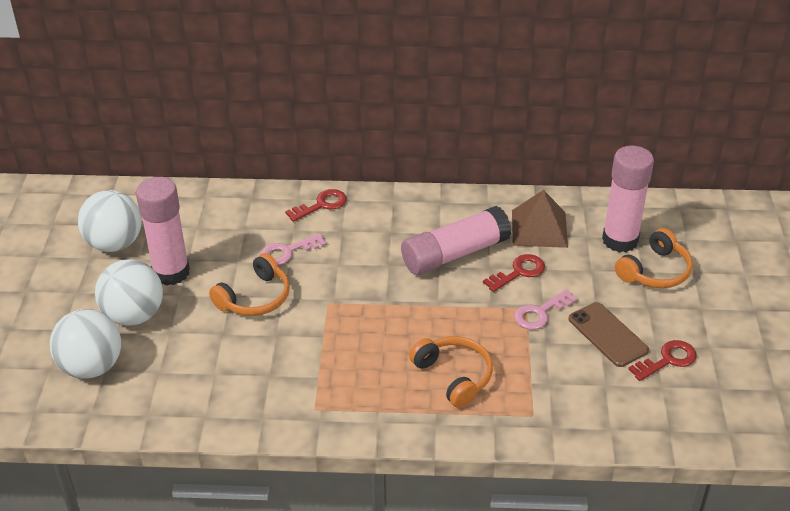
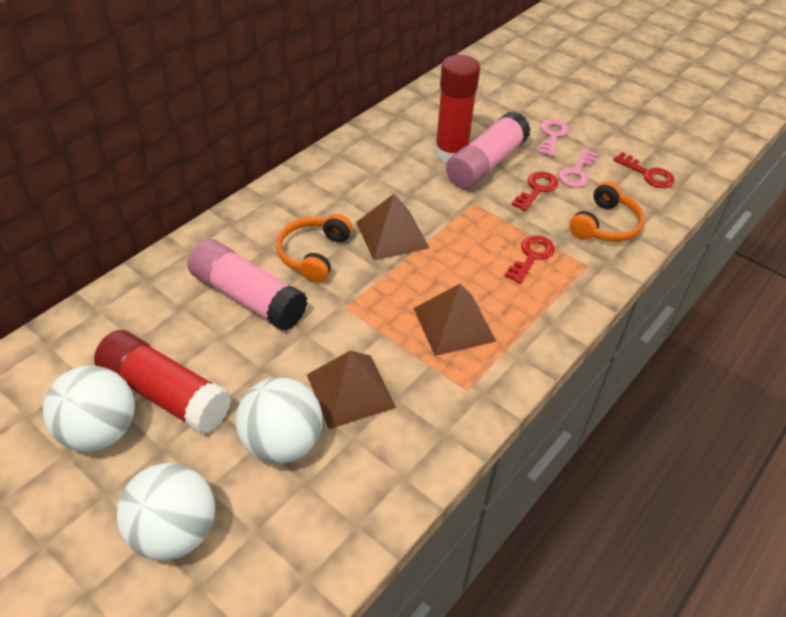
brown phone: [568,302,649,367] = 1 -> none = 0
brown pyramid: [512,190,568,248] = 1 -> [307,351,396,429] [356,194,429,261] [413,284,497,356] = 3
orange headphones: [209,253,290,316] [409,336,493,408] [615,228,693,288] = 3 -> [276,214,353,283] [569,181,645,242] = 2
pink glue stick: [136,177,190,286] [401,206,511,275] [602,146,654,252] = 3 -> [188,239,308,331] [446,111,531,189] = 2
red glue stick: none = 0 -> [94,330,231,434] [435,55,480,163] = 2

